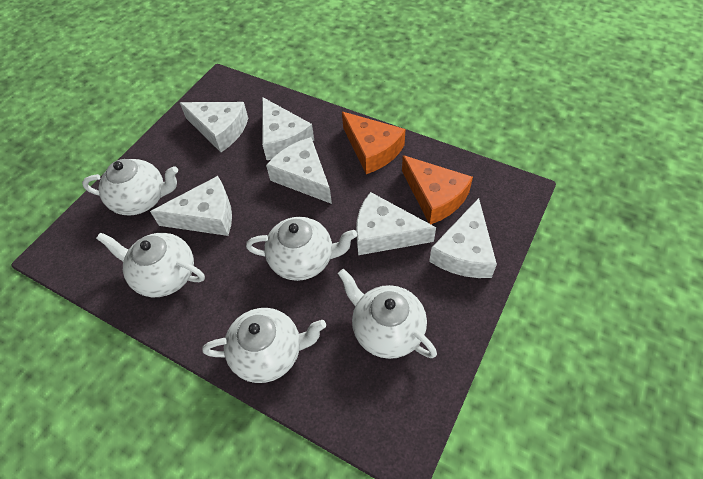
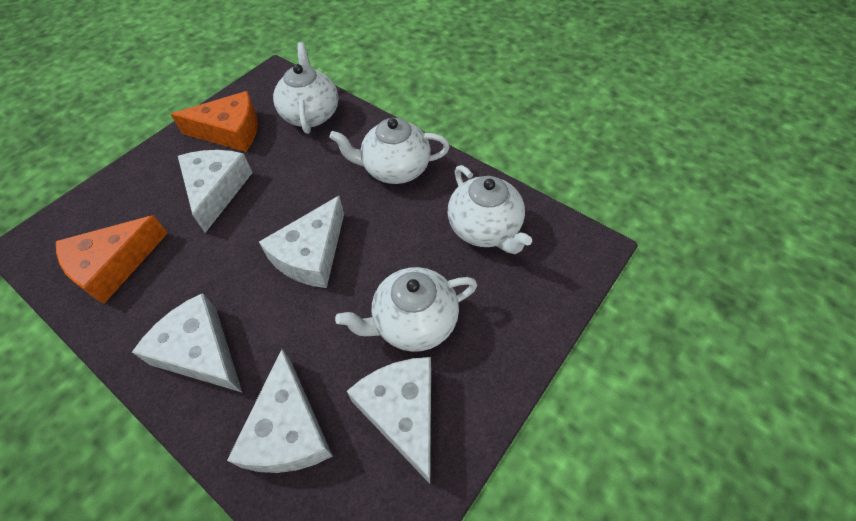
white cheese: [150,176,232,236] [180,102,248,152] [262,97,314,160] [266,137,332,204] [356,192,436,255] [429,198,497,278] = 6 -> [132,293,242,392] [178,150,253,233] [227,349,333,473] [259,196,344,288] [347,357,431,484] = 5
white teapot: [82,159,178,216] [96,232,205,297] [203,308,326,383] [246,217,357,281] [338,269,437,359] = 5 -> [273,42,338,134] [329,118,450,184] [335,267,477,352] [448,165,532,254] = 4

